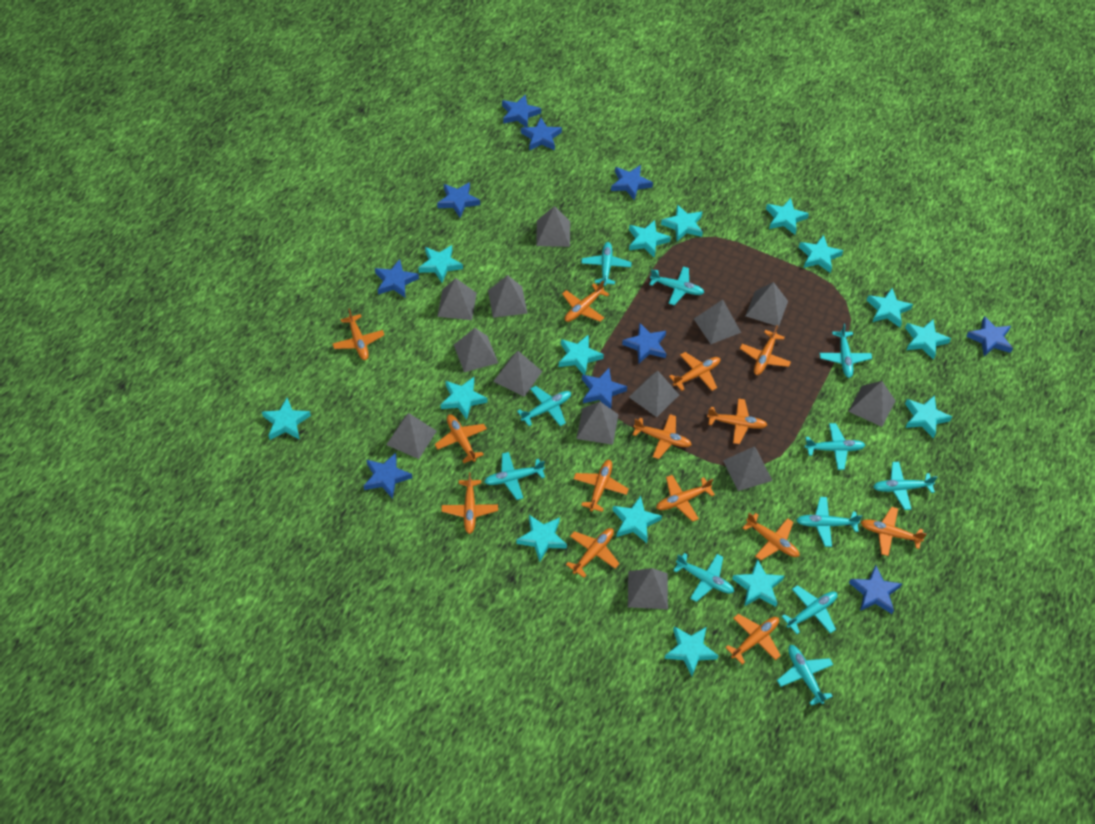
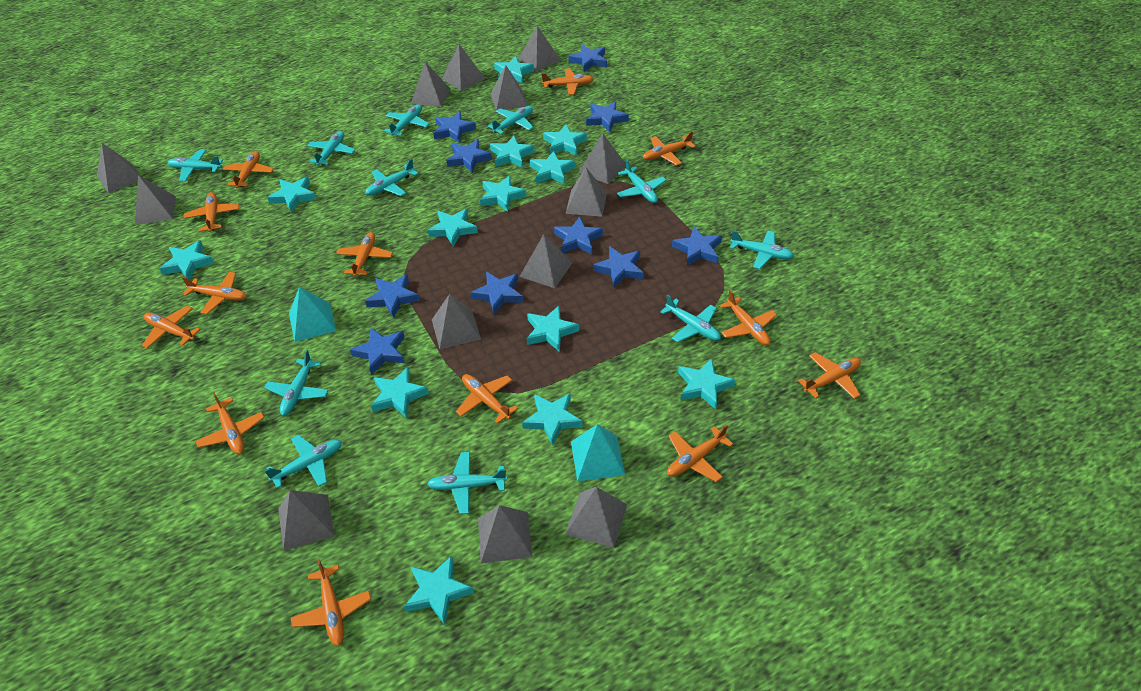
orange plane: [333,308,384,360] [435,414,487,463] [442,472,498,534] [562,281,609,322] [566,528,620,578] [574,460,629,512] [633,414,692,459] [656,475,715,522] [669,352,720,391] [707,398,767,444] [725,614,781,665] [740,325,791,375] [743,513,800,560] [861,507,927,556] = 14 -> [142,306,201,349] [182,272,246,314] [183,192,239,232] [196,393,264,454] [223,151,274,188] [291,559,371,646] [336,232,393,277] [456,374,518,424] [541,68,594,95] [643,131,696,165] [667,425,733,482] [720,290,777,345] [798,352,861,399] = 13
turquoise pyramid: none = 0 -> [289,287,336,342] [571,424,625,481] = 2
turquoise star: [262,398,311,440] [418,245,463,283] [440,377,488,420] [516,515,567,562] [559,334,604,375] [613,496,662,543] [629,220,671,258] [661,204,703,241] [665,626,718,676] [732,559,784,607] [766,198,809,235] [799,235,843,273] [867,288,913,327] [905,319,951,360] [905,395,952,439] = 15 -> [159,240,214,280] [267,177,317,213] [371,367,429,418] [404,556,474,625] [428,209,478,247] [480,176,526,212] [490,136,535,168] [494,56,534,83] [522,393,583,446] [527,306,579,352] [530,151,575,184] [543,124,587,155] [678,358,736,409] = 13

